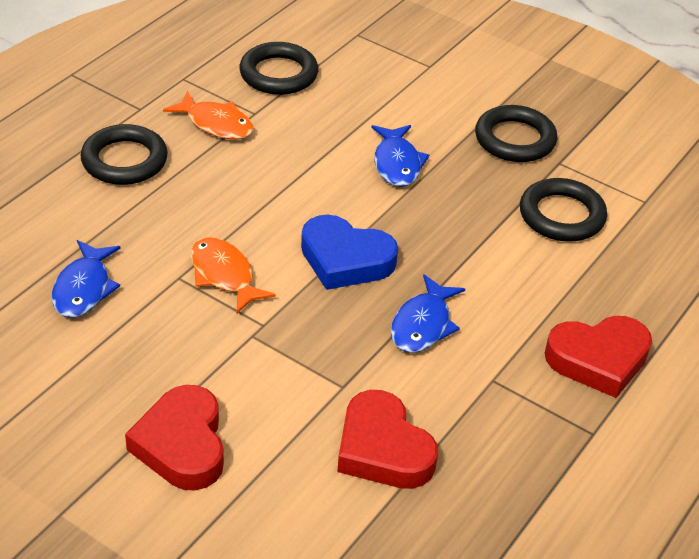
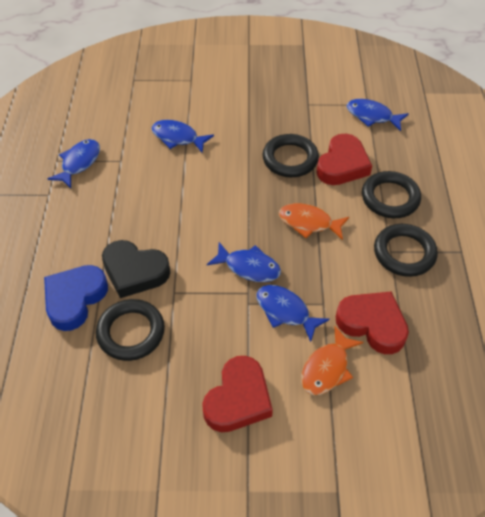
black heart: none = 0 -> [102,240,170,298] = 1
blue fish: [52,240,121,318] [371,125,429,187] [391,274,465,353] = 3 -> [48,139,100,188] [151,120,214,153] [207,242,281,282] [256,285,330,342] [347,99,409,131] = 5

